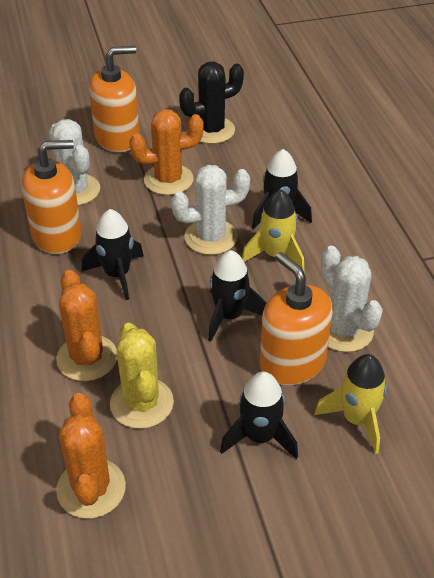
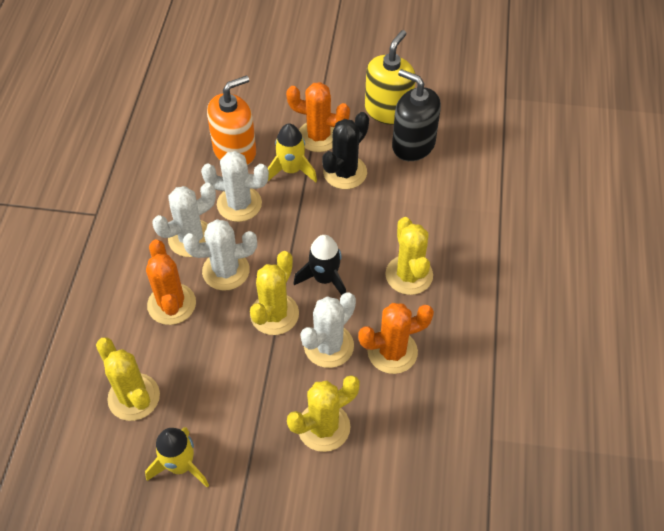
black rocket: [82,209,144,300] [208,250,266,342] [220,372,298,459] [252,149,312,229] = 4 -> [293,235,346,295] = 1
black soap dispenser: none = 0 -> [392,69,441,161] = 1
orange soap dispenser: [22,140,82,254] [89,46,140,152] [260,252,333,385] = 3 -> [207,75,256,165] = 1
white cactus: [49,119,100,206] [171,165,250,255] [321,246,383,352] = 3 -> [152,183,216,257] [183,219,257,291] [201,151,269,222] [301,292,356,368] = 4
yellow cactus: [110,323,174,429] = 1 -> [96,337,160,421] [250,251,299,335] [287,375,360,452] [385,217,433,295] = 4
yellow soap dispenser: none = 0 -> [365,30,415,125] = 1

